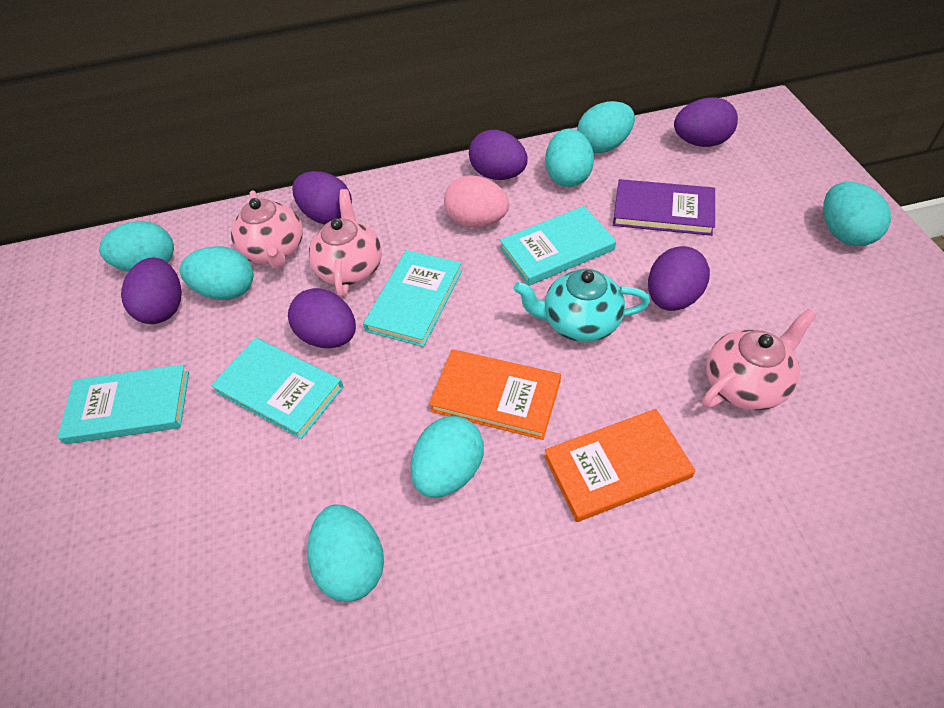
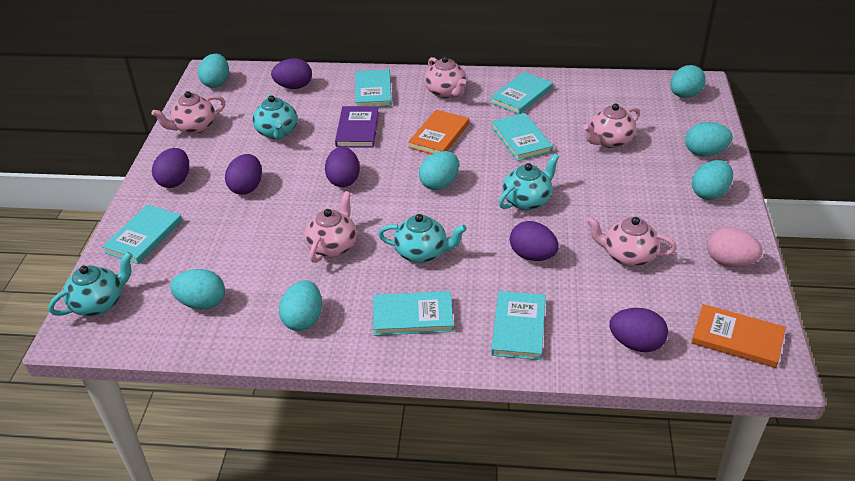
pink teapot: [231,190,303,269] [309,189,382,298] [702,309,817,410] = 3 -> [152,91,225,134] [304,191,357,263] [424,56,467,98] [583,104,640,148] [586,216,676,266] = 5
turquoise book: [58,364,189,444] [211,338,344,439] [363,250,462,347] [500,206,616,286] = 4 -> [102,205,182,264] [355,69,392,107] [373,291,454,336] [490,72,553,114] [491,291,546,360] [492,113,553,161] = 6
turquoise teapot: [514,269,650,342] = 1 -> [48,252,133,316] [252,94,297,140] [378,214,467,263] [499,154,559,210] = 4

